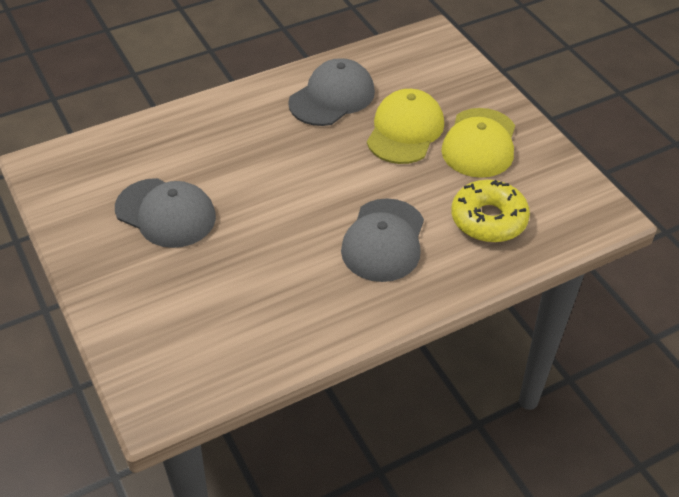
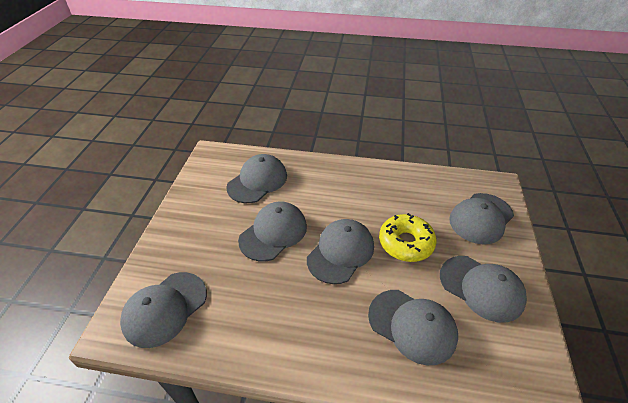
grey cap: [115,178,216,248] [288,58,375,126] [341,198,424,282] = 3 -> [120,272,207,348] [226,154,287,203] [238,201,307,261] [307,219,374,284] [368,290,458,365] [440,256,527,323] [449,193,514,245] = 7
yellow cap: [367,89,444,164] [441,108,515,178] = 2 -> none = 0

